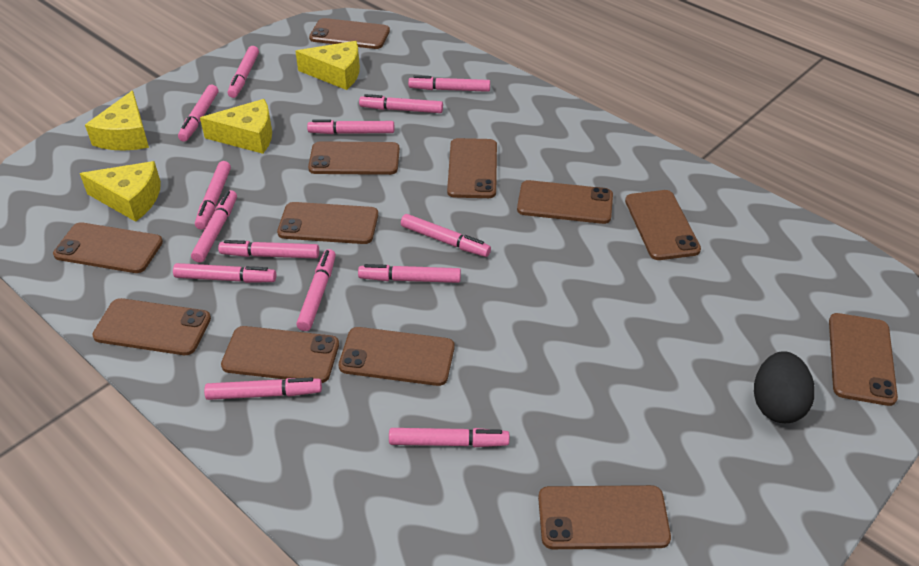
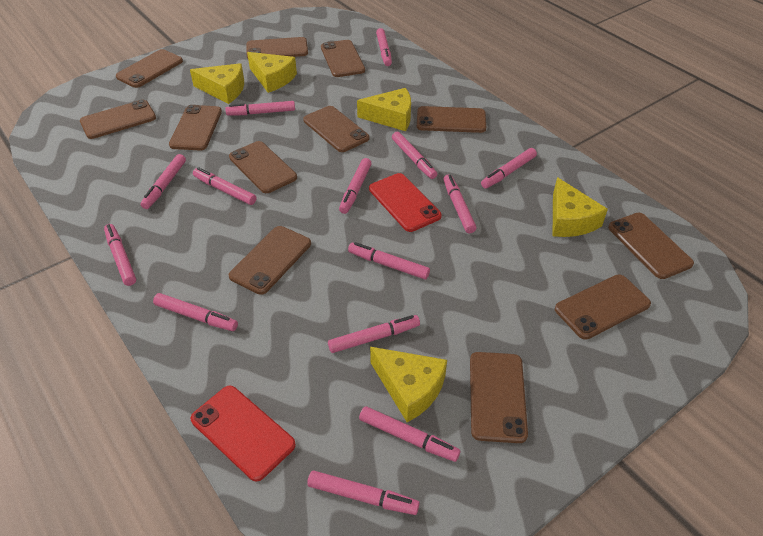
black egg: [754,351,815,423] = 1 -> none = 0
red phone: none = 0 -> [191,385,296,482] [369,173,442,232] = 2
yellow cheese: [80,161,161,222] [85,90,149,151] [200,99,272,154] [295,41,360,90] = 4 -> [190,63,244,104] [247,52,297,93] [357,88,411,131] [370,347,447,422] [553,177,608,237] = 5

